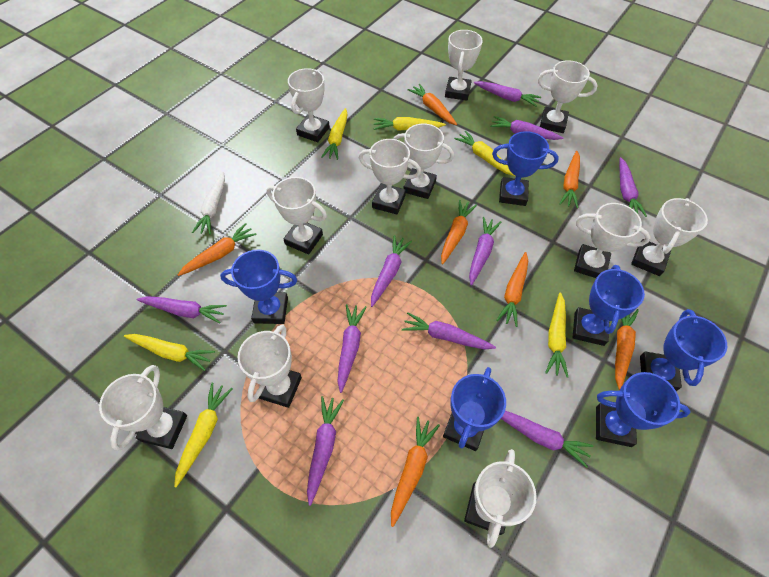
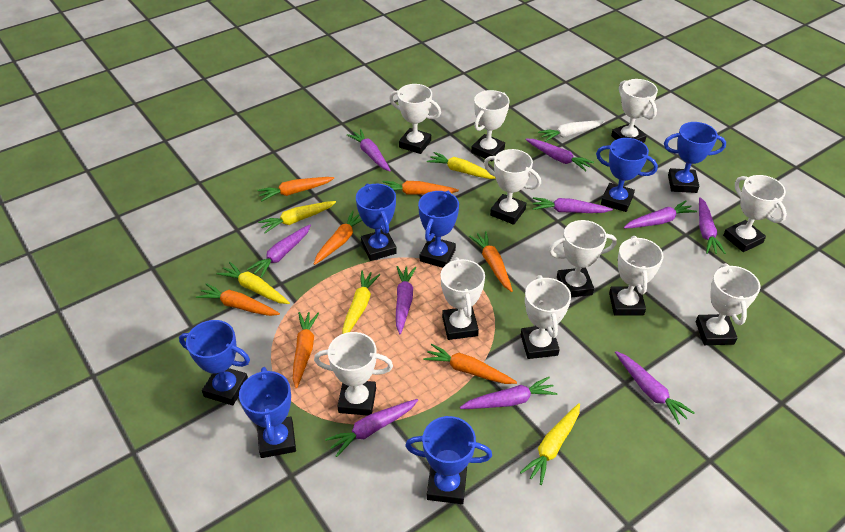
blue trophy: [220,249,297,324] [443,367,506,451] [492,131,559,206] [573,265,645,346] [596,372,691,447] [640,309,727,391] = 6 -> [179,320,250,405] [239,367,296,458] [356,183,397,261] [405,416,492,504] [418,191,459,268] [596,138,658,212] [664,122,726,193] = 7
yellow carrot: [124,334,215,371] [174,382,233,487] [321,108,348,160] [374,117,446,131] [454,131,515,176] [545,292,568,378] = 6 -> [217,262,290,304] [258,201,336,233] [342,271,380,334] [427,152,496,179] [520,403,580,485] = 5

